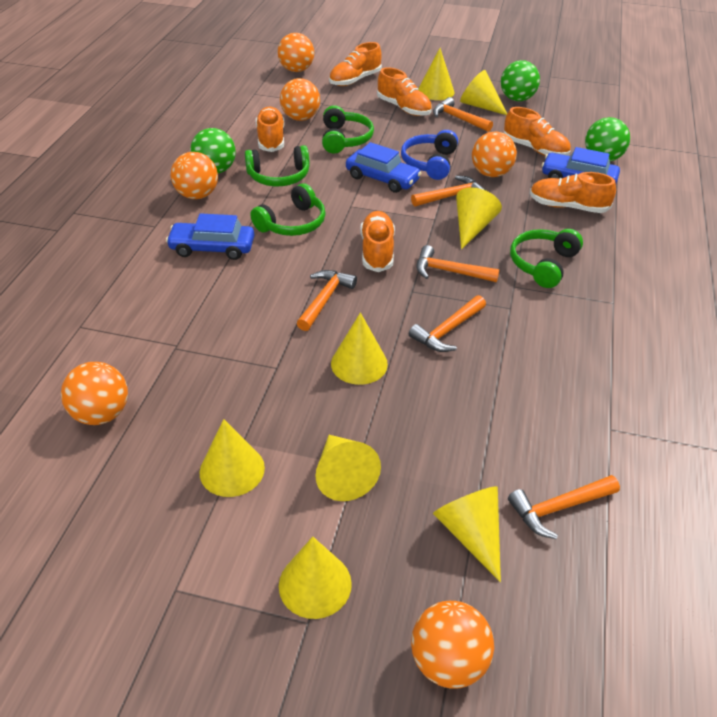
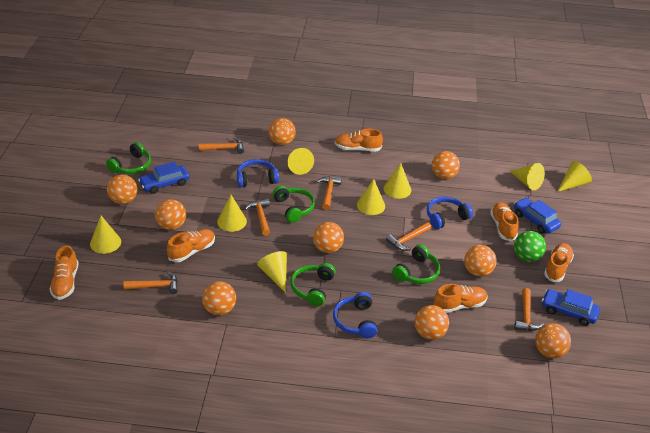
blue headphones: [401,130,458,180] = 1 -> [237,159,279,187] [333,292,377,339] [427,197,473,229] = 3
green ball: [190,128,236,174] [501,60,540,101] [585,117,630,161] = 3 -> [514,231,546,262] = 1
orange ball: [61,362,128,425] [171,152,218,199] [278,33,314,72] [280,78,320,121] [411,601,494,689] [472,131,517,177] = 6 -> [107,174,137,204] [155,199,186,230] [202,281,236,315] [268,118,296,145] [313,222,344,253] [415,305,449,340] [432,151,460,179] [464,245,497,277] [535,323,571,358] = 9

